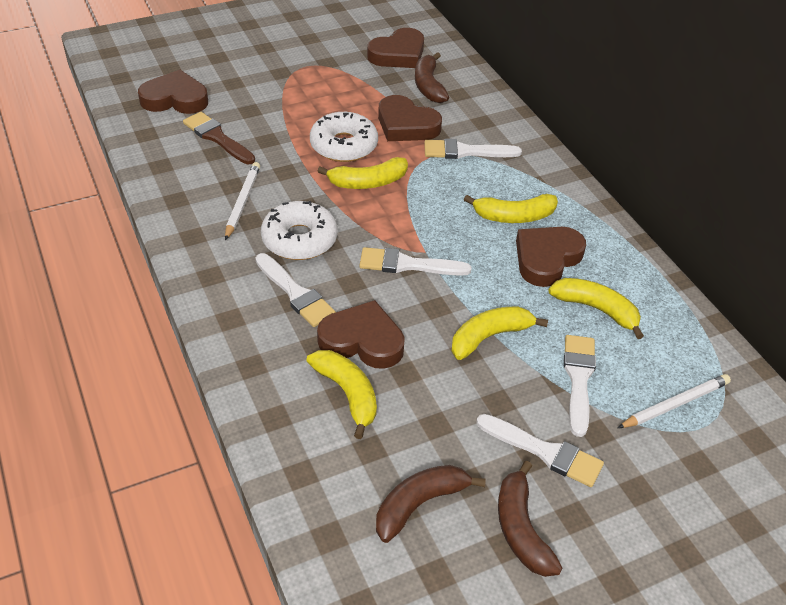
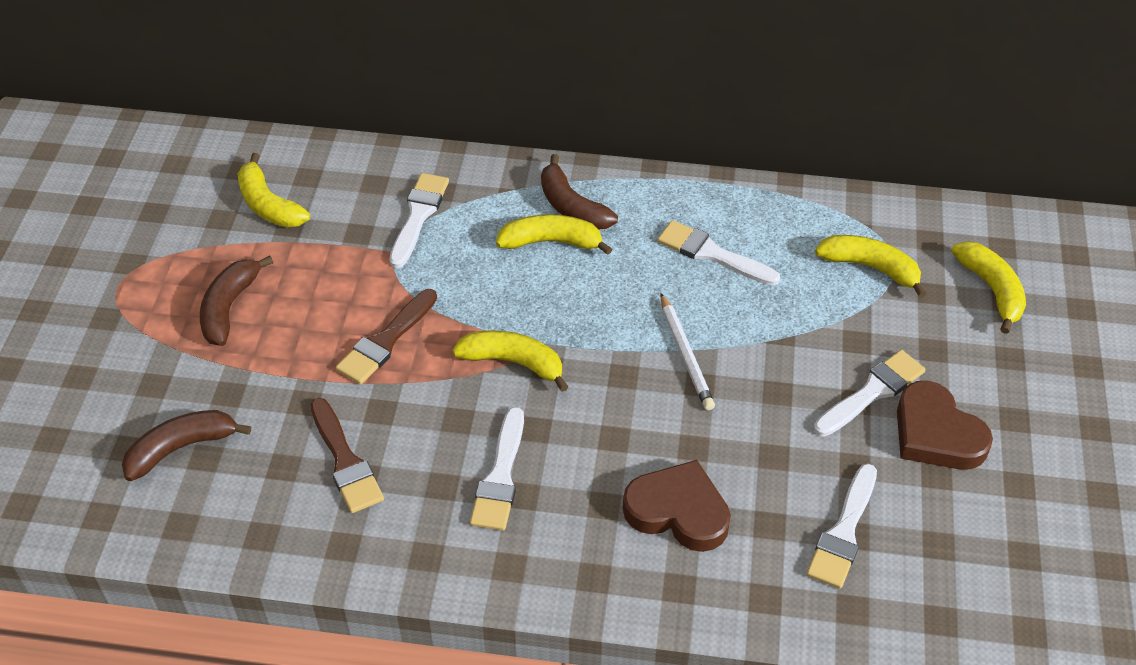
brown brush: [183,112,255,164] = 1 -> [310,398,384,513] [336,289,437,385] = 2
brown heart: [138,70,208,114] [317,300,405,369] [367,28,424,68] [378,95,442,141] [516,227,586,287] = 5 -> [623,460,731,552] [897,381,993,470] = 2
white donut: [261,201,337,260] [310,112,378,162] = 2 -> none = 0
white pencil: [225,162,260,240] [618,374,731,428] = 2 -> [661,293,715,410] = 1

